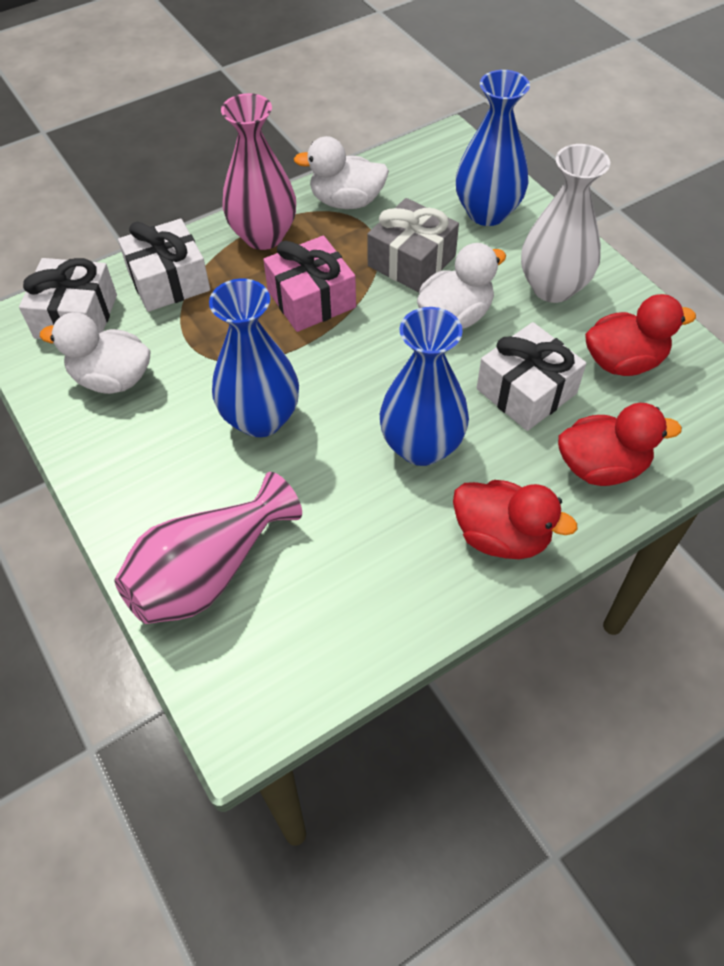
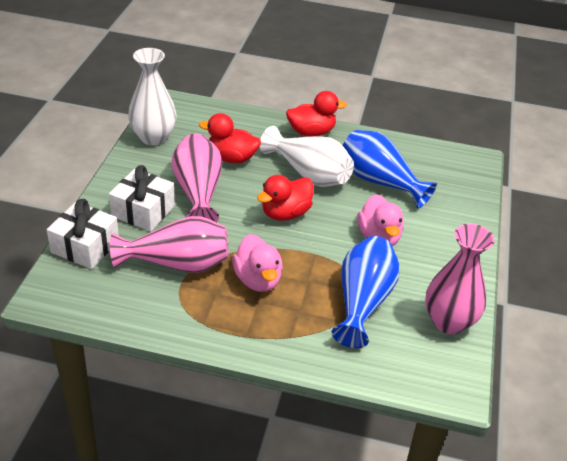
blue vase: [209,279,299,437] [380,307,469,466] [456,70,530,226] = 3 -> [331,236,400,348] [343,130,437,208] = 2
grey gift: [367,198,459,292] = 1 -> none = 0
pink duck: none = 0 -> [232,234,283,292] [357,194,404,246] = 2
pink gift: [263,235,356,332] = 1 -> none = 0
pink vase: [114,472,302,624] [221,93,296,250] = 2 -> [110,216,229,273] [171,134,222,223] [425,224,495,334] = 3
white duck: [40,312,150,394] [294,136,389,209] [417,243,506,329] = 3 -> none = 0
white gift: [19,258,117,339] [118,218,210,312] [477,322,586,431] = 3 -> [47,199,119,269] [109,165,175,232] = 2
white vase: [521,144,610,303] = 1 -> [128,48,177,146] [260,126,354,187] = 2

